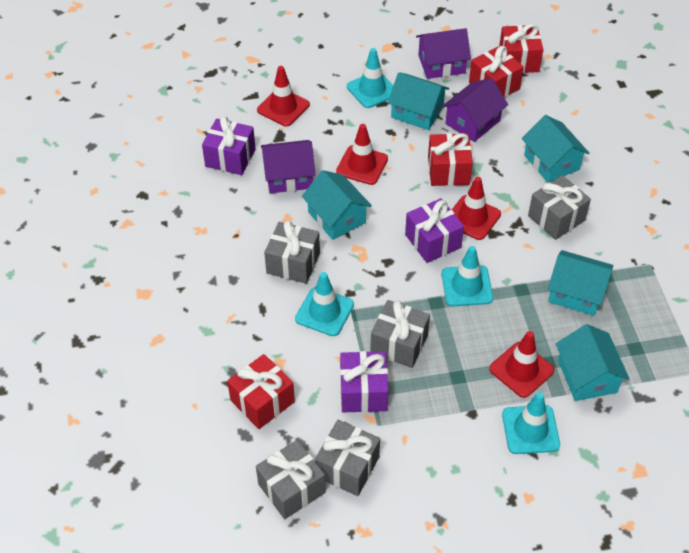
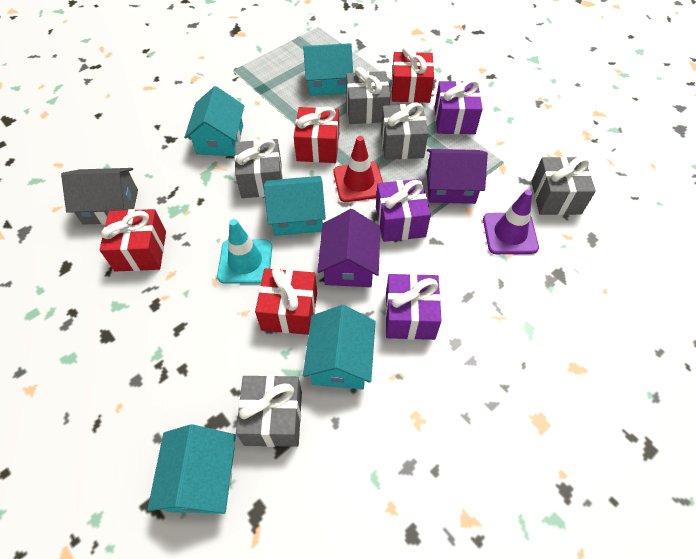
grey house: none = 0 -> [61,168,138,225] = 1
purple house: [261,140,316,193] [416,28,471,79] [442,78,508,142] = 3 -> [317,209,380,287] [427,149,488,204] = 2
purple traffic cone: none = 0 -> [483,189,539,254] = 1
red traffic cone: [257,66,310,126] [336,124,388,185] [452,177,501,240] [489,331,554,398] = 4 -> [334,136,383,202] = 1
turquoise traffic cone: [295,272,354,336] [347,48,393,108] [441,246,493,306] [502,392,560,454] = 4 -> [217,219,272,284] = 1

